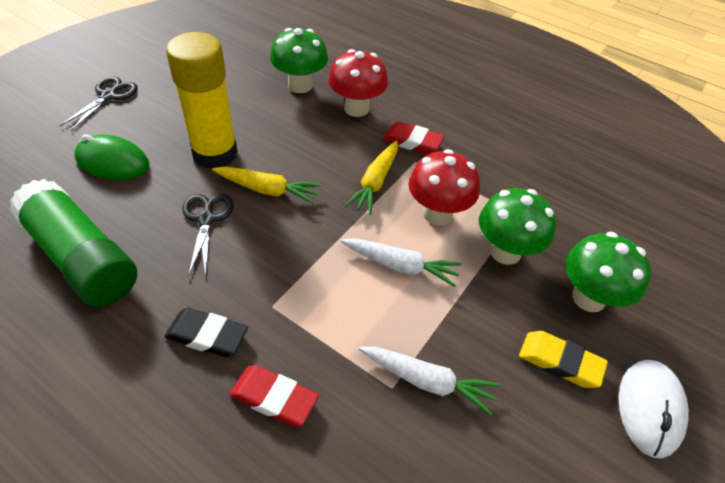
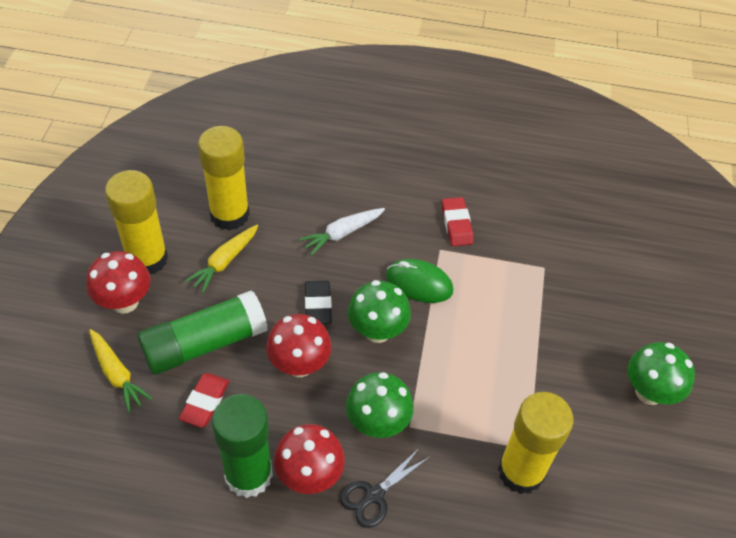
black scissors: [60,77,138,131] [182,194,234,277] = 2 -> [340,447,429,528] = 1
green glue stick: [9,179,137,307] = 1 -> [137,290,268,375] [212,394,273,498] = 2
red mushroom: [328,49,388,117] [409,149,480,225] = 2 -> [86,251,151,314] [266,314,332,377] [274,424,345,494] = 3
white carrot: [341,238,462,287] [359,347,500,416] = 2 -> [299,208,385,256] = 1
white mouse: [618,360,689,459] = 1 -> none = 0
yellow eraser: [519,331,608,388] = 1 -> none = 0
yellow glue stick: [166,32,238,168] = 1 -> [105,170,168,274] [198,126,250,231] [498,392,574,494] = 3

